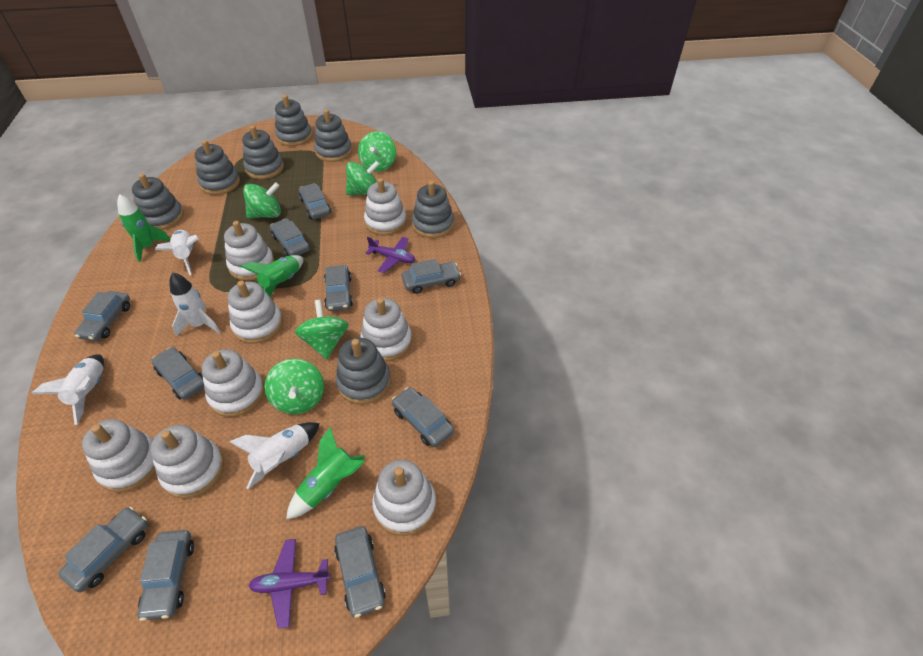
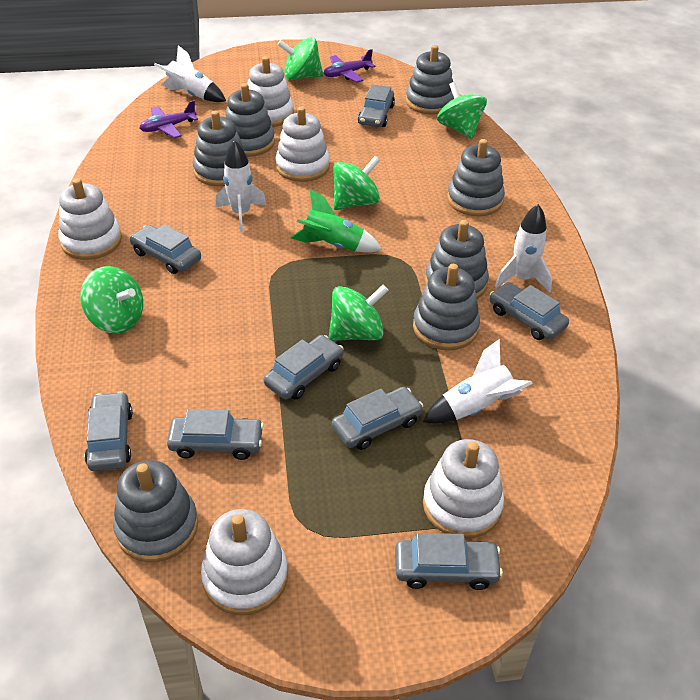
green rocket: [117,194,170,262] [241,255,303,297] [286,427,365,520] = 3 -> [291,189,382,252] = 1
grey car: [58,507,148,592] [74,291,130,341] [137,530,194,621] [151,347,204,400] [270,219,310,256] [299,183,331,219] [324,265,353,311] [334,526,386,618] [392,387,454,447] [402,259,461,294] = 10 -> [85,391,133,471] [130,224,201,274] [167,409,264,460] [263,335,344,400] [332,387,423,450] [358,84,395,127] [395,533,503,590] [490,282,569,340] = 8
white stacking toy: [82,419,156,492] [150,425,224,499] [202,349,265,417] [224,221,274,281] [228,281,283,344] [360,298,412,362] [364,178,407,236] [372,460,436,536] = 8 -> [58,178,122,260] [201,509,288,615] [247,56,294,127] [275,107,330,182] [423,439,504,539] = 5

